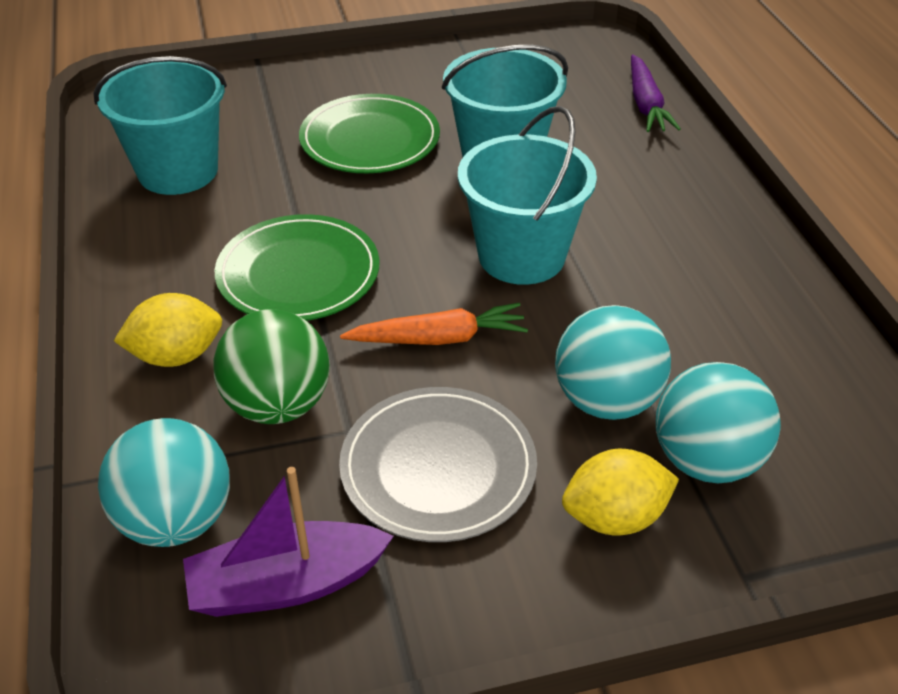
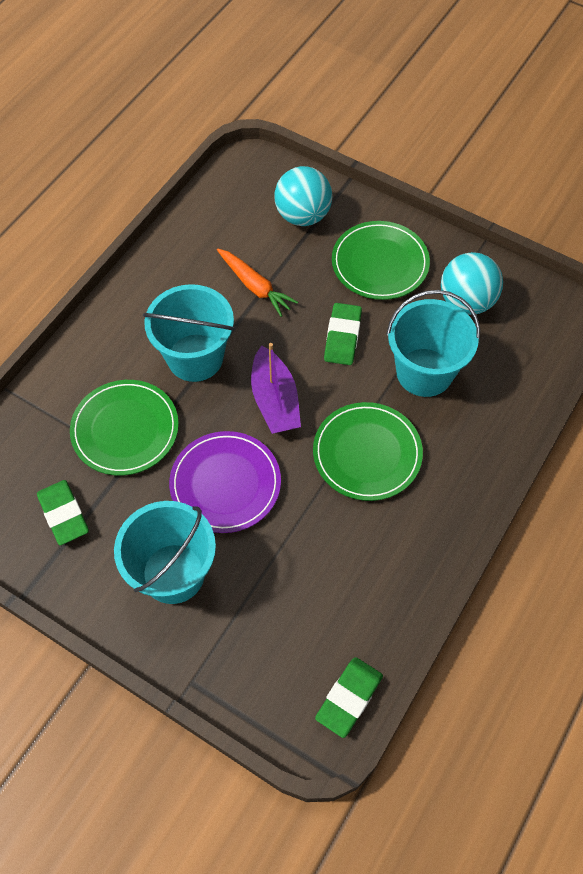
green ball: [213,309,330,424] = 1 -> none = 0
green eraser: none = 0 -> [37,480,89,545] [315,657,383,738] [324,303,362,365] = 3
green plate: [215,214,379,321] [299,94,440,173] = 2 -> [70,380,179,476] [313,402,423,501] [332,221,430,300] = 3
grey plate: [339,387,537,542] = 1 -> none = 0
purple carrot: [631,54,681,132] = 1 -> none = 0
purple plate: none = 0 -> [169,431,281,533] = 1
turquoise ball: [98,418,230,547] [555,305,671,420] [656,362,781,483] = 3 -> [274,166,333,226] [441,252,503,315] = 2
yellow lemon: [114,293,222,367] [562,449,679,535] = 2 -> none = 0

